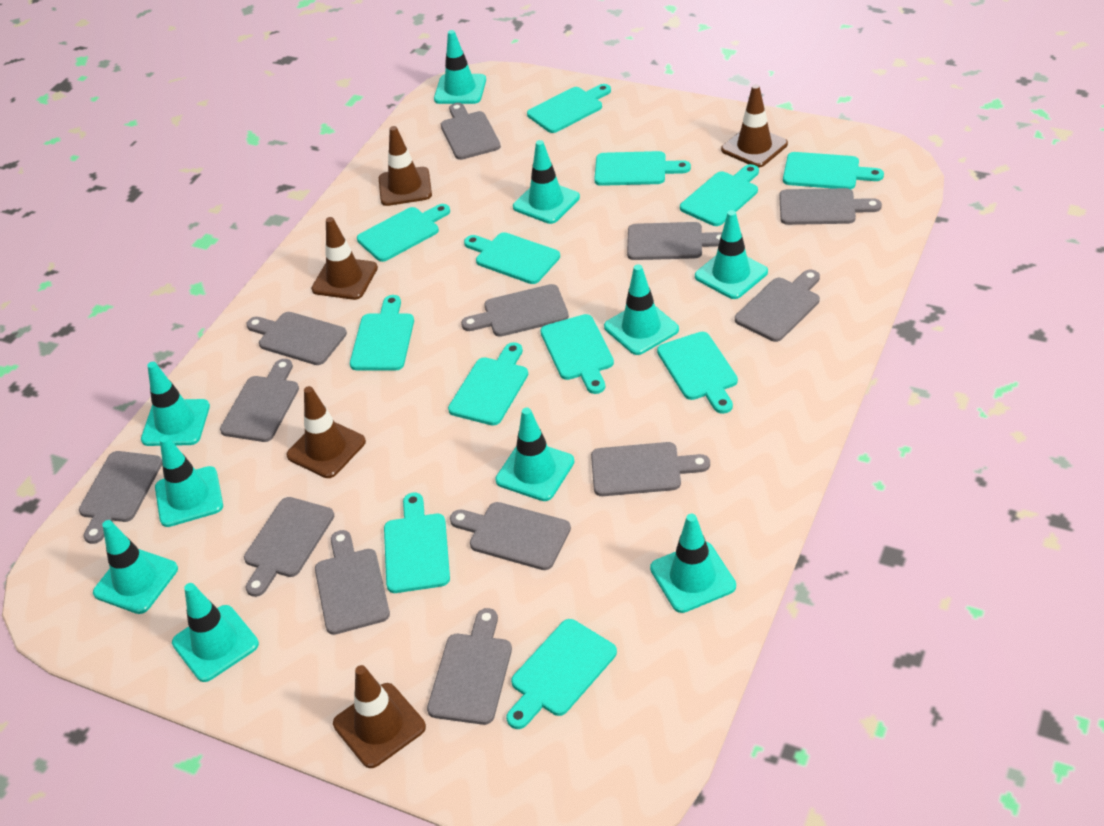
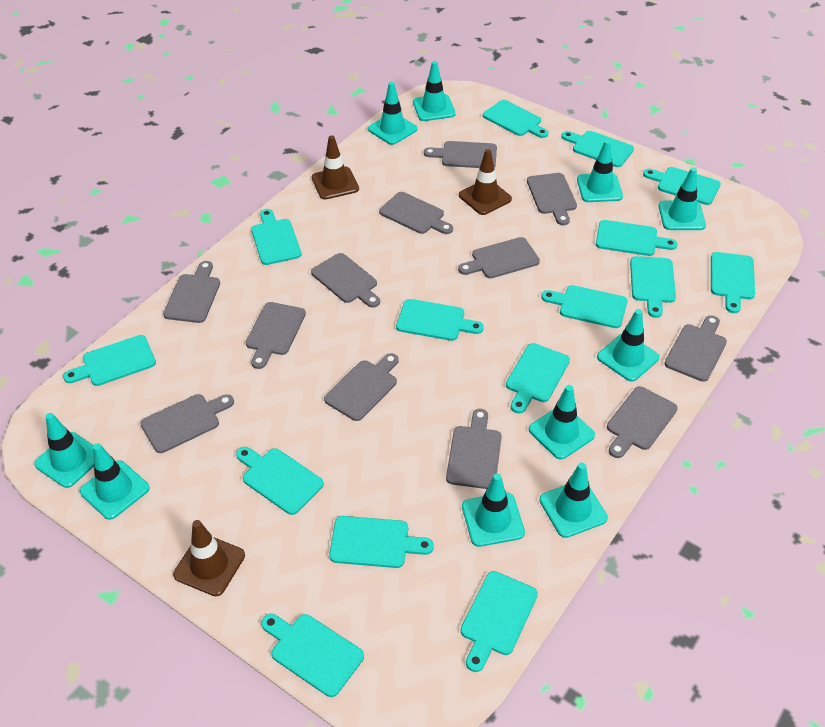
brown traffic cone: [286,386,366,478] [311,217,378,300] [333,665,426,768] [379,126,432,206] [721,84,788,167] = 5 -> [173,520,245,596] [311,135,359,200] [459,149,512,215] = 3
grey cutting board: [79,451,162,544] [220,359,299,442] [244,497,334,597] [246,312,347,365] [315,530,390,635] [427,608,512,725] [441,103,501,160] [450,502,571,570] [461,284,569,337] [591,442,710,496] [627,222,722,260] [735,270,820,342] [779,188,882,225] = 13 -> [140,394,234,453] [163,261,220,323] [246,302,306,369] [311,253,380,308] [324,353,399,421] [379,192,453,234] [424,141,497,168] [446,409,502,489] [458,237,540,278] [527,173,577,225] [607,386,678,458] [664,315,727,382] = 12
turquoise cutting board: [350,295,414,371] [357,204,450,262] [384,493,450,593] [448,342,528,426] [464,232,560,284] [506,619,617,729] [527,84,611,133] [540,314,614,394] [594,151,691,186] [657,332,738,414] [680,164,759,226] [783,152,884,189] = 12 -> [63,335,156,386] [236,447,324,515] [251,209,302,265] [261,614,364,697] [329,516,434,568] [396,299,484,341] [461,571,538,672] [483,100,548,138] [506,343,570,414] [541,285,628,328] [561,131,634,167] [596,220,678,256] [630,256,676,318] [643,167,721,205] [711,252,755,313] = 15

